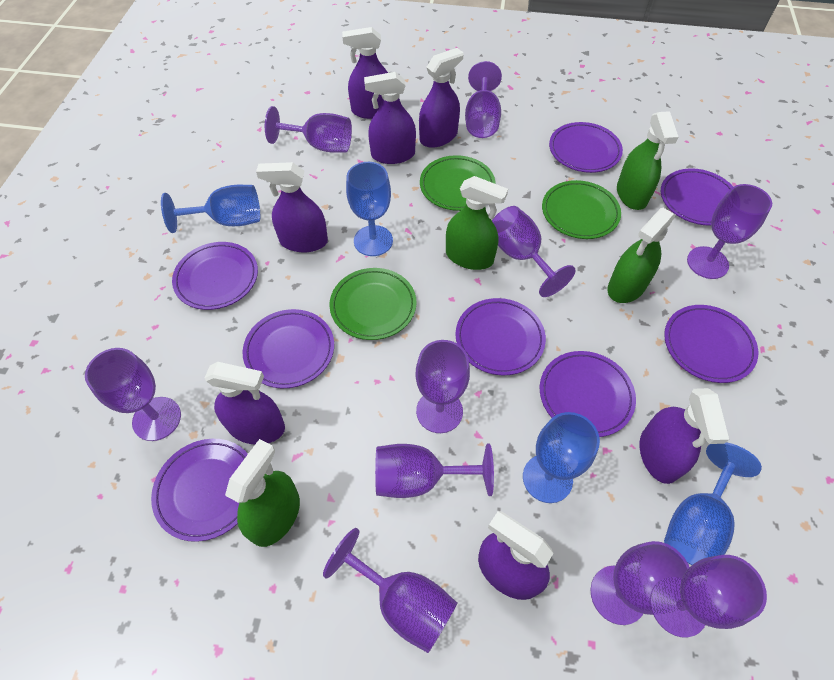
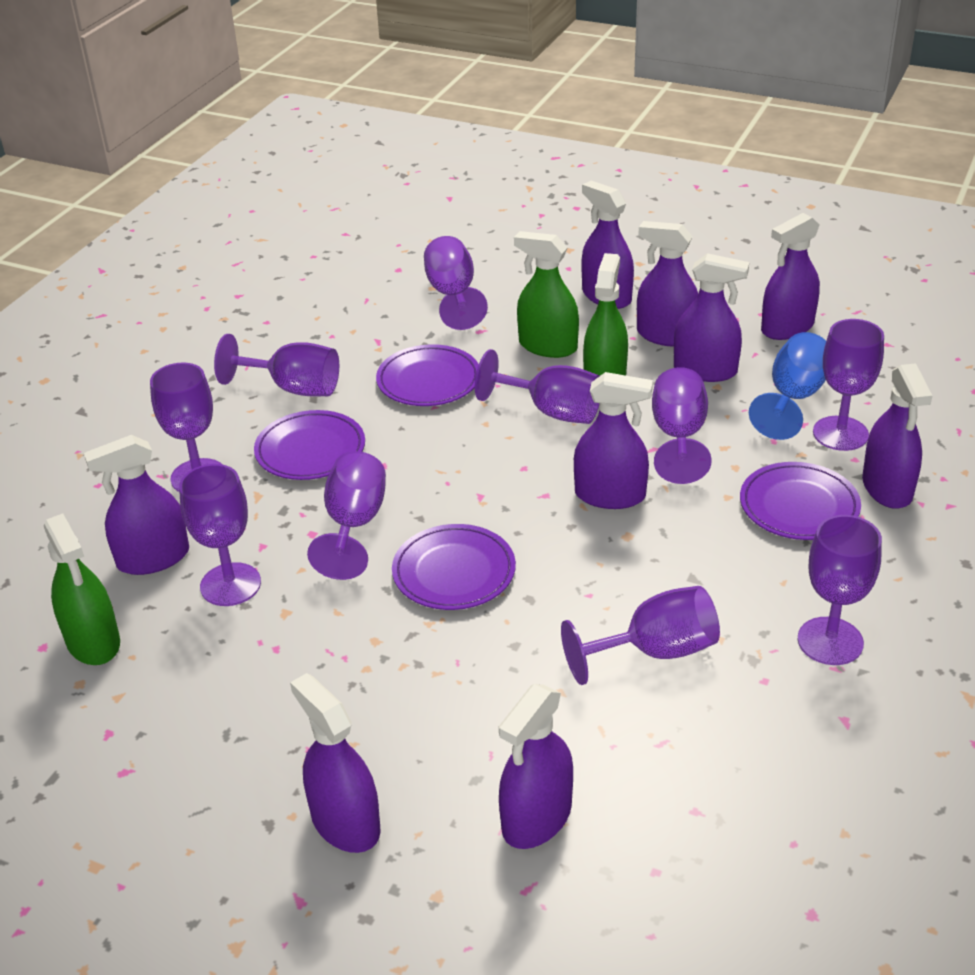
blue goblet: [161,185,260,233] [346,162,393,256] [523,412,600,503] [664,442,762,565] = 4 -> [749,332,826,440] = 1
green plate: [329,268,416,340] [420,155,495,211] [542,180,621,239] = 3 -> none = 0
green spray bottle: [225,439,300,547] [446,176,508,270] [608,208,676,303] [617,111,678,210] = 4 -> [44,513,120,665] [514,231,579,358] [583,253,628,376] = 3
purple plate: [151,439,248,542] [172,242,258,310] [243,309,334,388] [455,298,546,376] [540,351,636,437] [549,122,623,173] [661,168,733,226] [664,305,758,383] = 8 -> [254,410,365,480] [376,344,479,406] [392,524,516,610] [740,462,861,540] = 4
purple spray bottle: [204,362,285,444] [256,162,328,252] [342,27,388,119] [364,72,416,164] [419,48,464,148] [478,511,553,600] [640,388,729,484] = 7 -> [84,435,189,575] [290,673,381,853] [499,684,573,849] [574,372,653,509] [582,181,634,309] [637,221,698,347] [674,253,749,382] [761,213,820,340] [862,363,932,509] = 9

